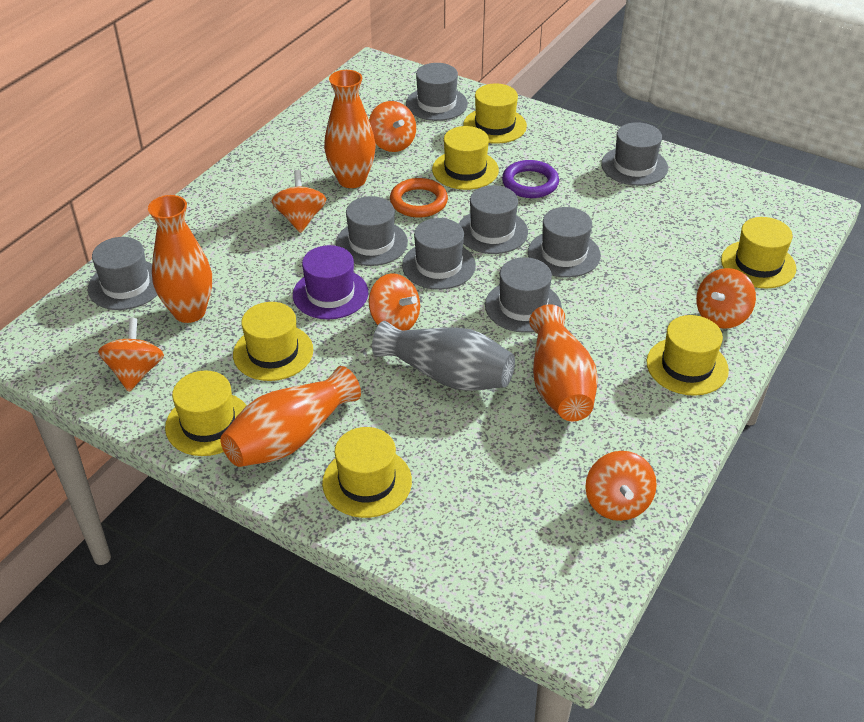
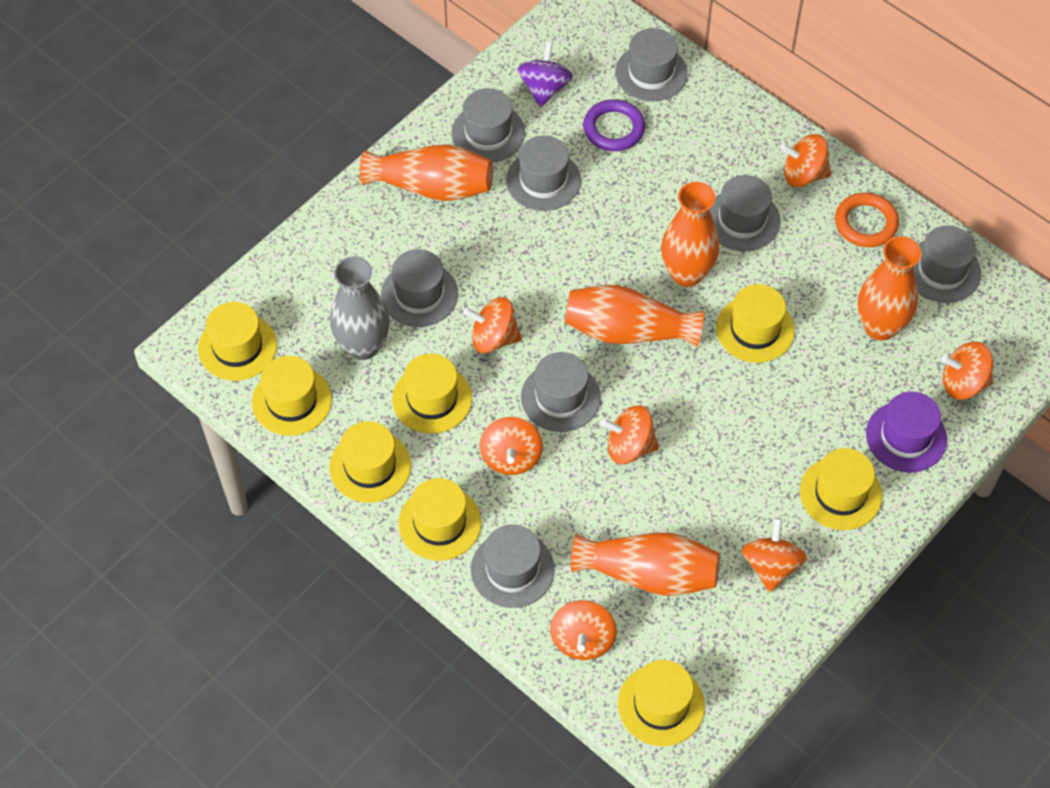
orange spinning top: [98,318,164,392] [271,170,326,233] [369,101,416,152] [369,273,420,331] [585,451,657,521] [696,268,756,329] = 6 -> [463,297,522,353] [480,417,543,475] [550,600,617,660] [601,405,659,464] [742,518,807,592] [780,134,831,187] [941,342,993,400] = 7
orange vase: [148,195,212,323] [220,366,361,467] [324,70,376,188] [529,304,598,421] = 4 -> [360,145,493,201] [565,285,704,347] [571,533,720,596] [661,182,719,287] [858,236,921,341] = 5
purple spinning top: none = 0 -> [517,41,573,107] = 1
yellow hat: [165,371,247,456] [233,302,313,381] [322,427,412,518] [432,126,499,190] [463,84,527,144] [646,315,729,396] [721,217,796,288] = 7 -> [198,302,277,381] [252,356,332,436] [329,421,411,503] [392,354,472,434] [398,478,481,561] [618,660,705,746] [716,284,794,363] [800,448,882,530] = 8

